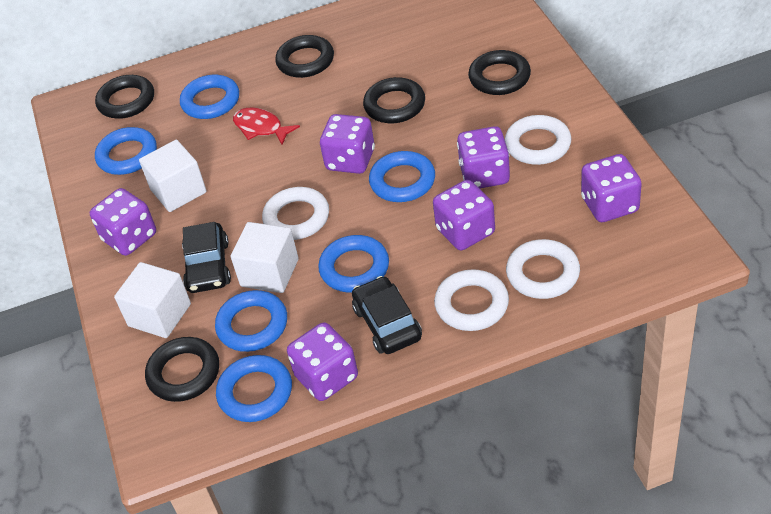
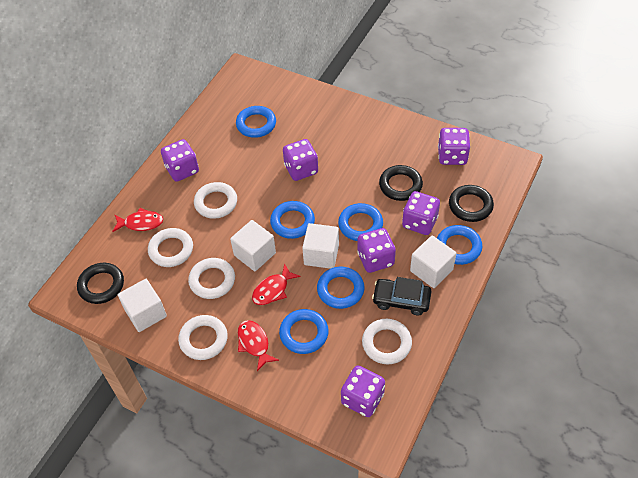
black car: [182,222,231,293] [352,276,422,354] = 2 -> [372,277,431,316] = 1
black ring: [95,75,154,119] [145,337,219,402] [275,35,334,78] [363,77,425,123] [468,50,531,95] = 5 -> [77,263,124,304] [379,165,423,201] [449,185,494,222] = 3
red fish: [233,108,300,145] = 1 -> [112,208,163,232] [238,320,279,371] [252,264,301,305] = 3
white cube: [114,262,191,338] [139,140,207,212] [231,222,299,293] = 3 -> [118,279,167,332] [230,220,276,271] [302,223,339,269] [410,235,456,288] = 4
white ring: [262,187,329,240] [434,269,509,331] [505,115,571,165] [506,239,580,299] = 4 -> [148,228,193,267] [178,315,228,360] [188,258,235,299] [194,182,237,219] [362,319,412,364] = 5

